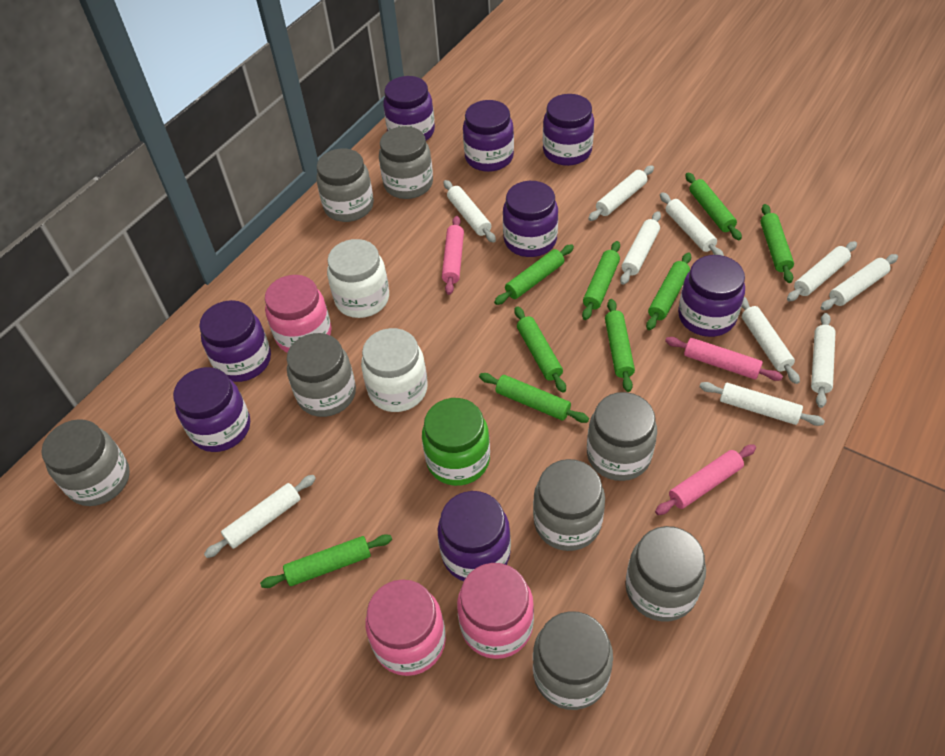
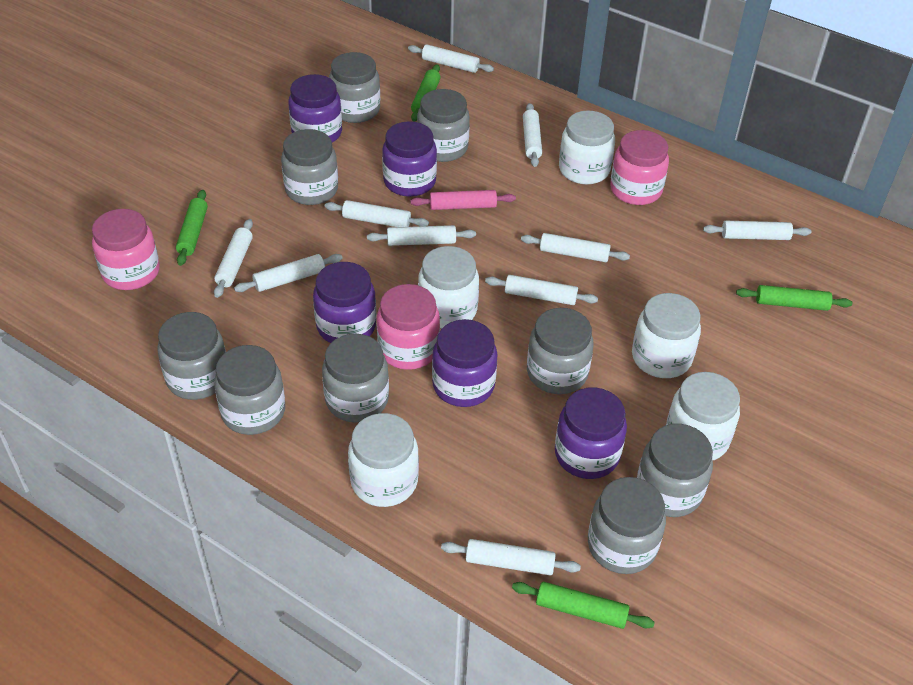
green jar: [422,398,490,486] = 1 -> none = 0
green rolling pin: [260,534,392,588] [479,373,589,423] [494,244,574,305] [514,306,566,393] [582,241,620,320] [605,299,635,392] [646,252,691,330] [685,173,742,240] [760,204,794,283] = 9 -> [176,190,208,266] [411,64,441,122] [512,581,655,629] [736,285,852,311] = 4
grey jar: [41,419,130,506] [287,333,356,417] [316,148,374,222] [379,126,433,199] [533,459,605,551] [533,611,613,710] [587,392,657,481] [625,526,706,621] = 8 -> [157,312,226,400] [214,345,285,435] [281,129,338,205] [322,334,389,422] [329,52,380,123] [417,89,470,162] [527,308,594,394] [588,477,666,574] [637,424,713,517] = 9
pink rolling pin: [442,216,464,295] [655,444,756,515] [665,337,783,381] = 3 -> [410,190,516,210] = 1
purple jar: [173,367,250,452] [199,300,271,382] [383,76,435,141] [438,491,511,581] [463,100,514,172] [503,181,558,257] [543,94,594,166] [678,255,745,337] = 8 -> [288,74,342,142] [313,262,376,343] [382,121,437,197] [432,319,497,407] [555,387,627,479] = 5
white jar: [327,239,389,318] [361,328,428,412] = 2 -> [348,413,419,507] [418,246,479,328] [559,110,615,185] [632,293,701,378] [666,372,740,460] = 5

